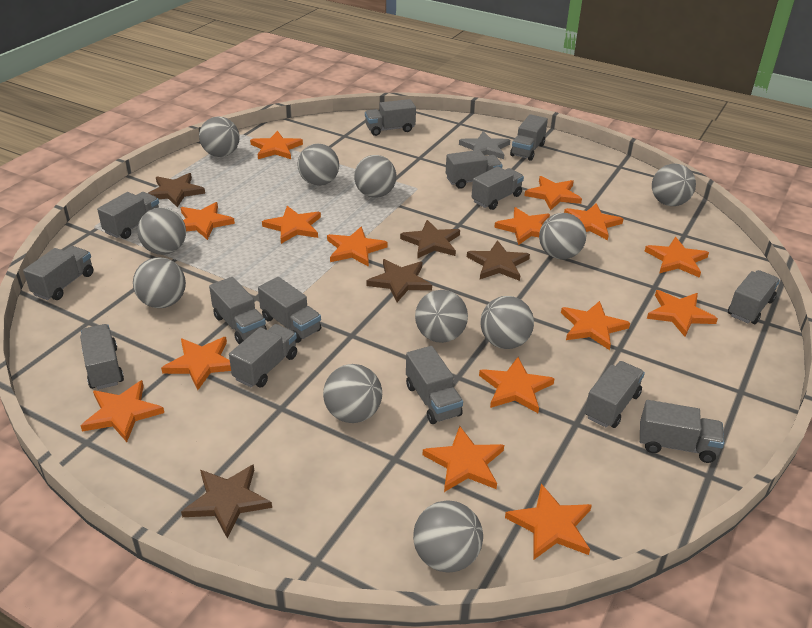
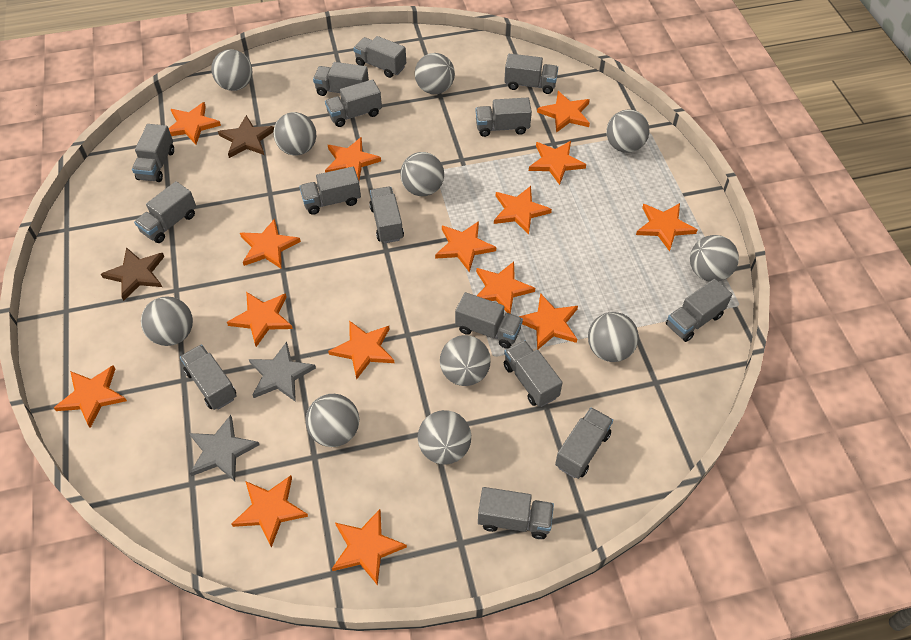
brown star: [148,173,205,208] [181,464,272,539] [366,259,432,302] [400,220,460,259] [467,240,530,281] = 5 -> [101,247,164,301] [218,115,274,158] = 2
grey star: [459,131,510,159] = 1 -> [189,415,260,481] [249,342,316,402] = 2
grey truck: [23,246,93,300] [80,324,124,390] [97,192,159,239] [209,277,267,344] [229,324,297,388] [258,277,321,343] [365,99,416,136] [406,346,463,424] [446,150,503,189] [472,166,524,210] [510,114,548,161] [585,361,645,428] [640,400,724,463] [728,270,780,324] = 14 -> [132,124,174,182] [134,181,196,243] [180,344,237,410] [299,167,361,215] [313,62,369,96] [325,79,382,127] [353,36,406,78] [369,187,404,243] [455,292,523,349] [475,98,532,137] [478,487,554,539] [504,54,558,94] [504,340,563,407] [555,407,613,479] [666,279,732,342] = 15

